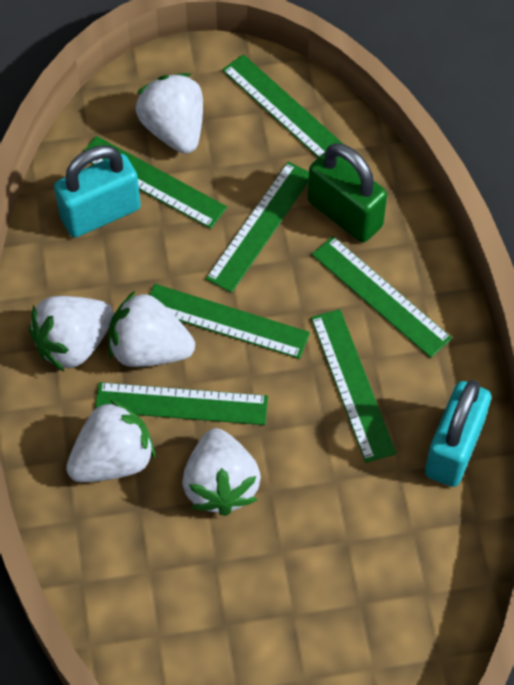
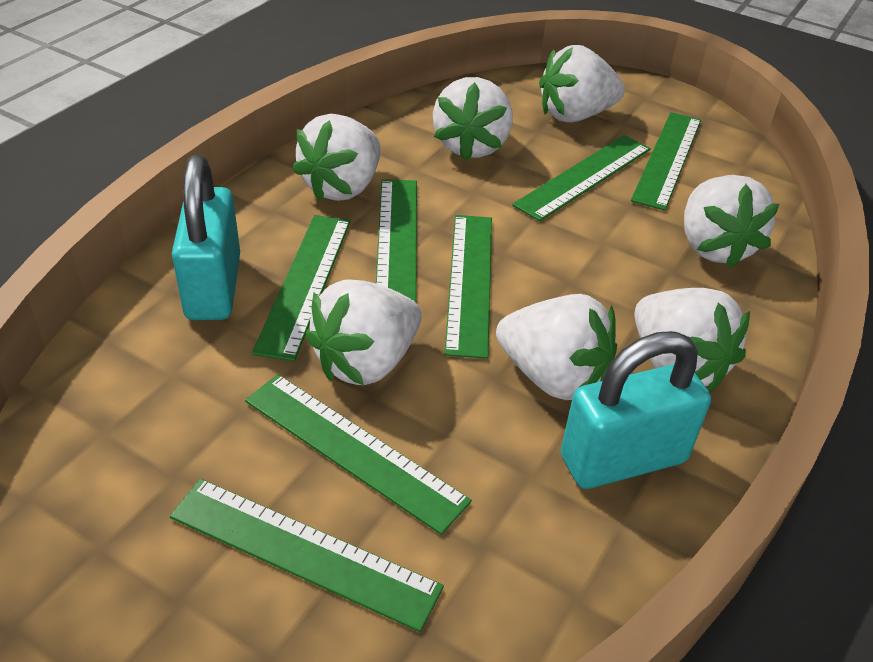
green padlock: [308,143,387,242] = 1 -> none = 0
white strawberry: [29,296,114,372] [66,399,155,482] [108,291,195,367] [136,73,203,154] [182,428,261,516] = 5 -> [292,114,380,201] [305,279,422,385] [433,77,513,161] [496,294,617,400] [539,45,625,123] [634,288,750,392] [684,175,779,268] = 7

